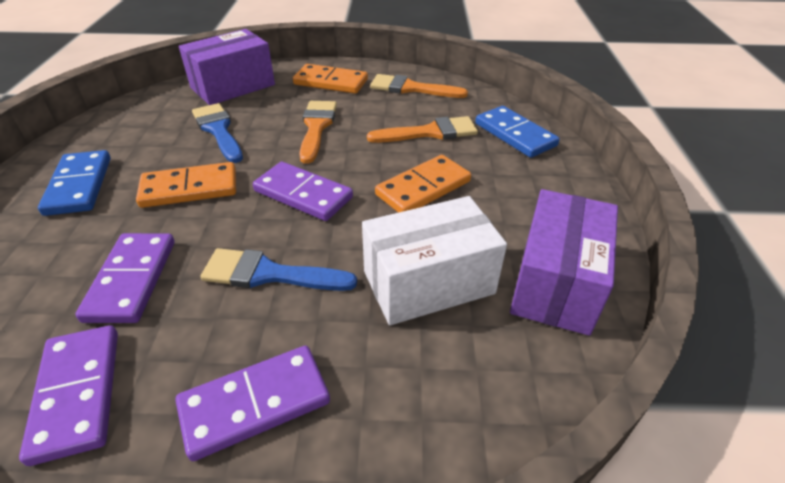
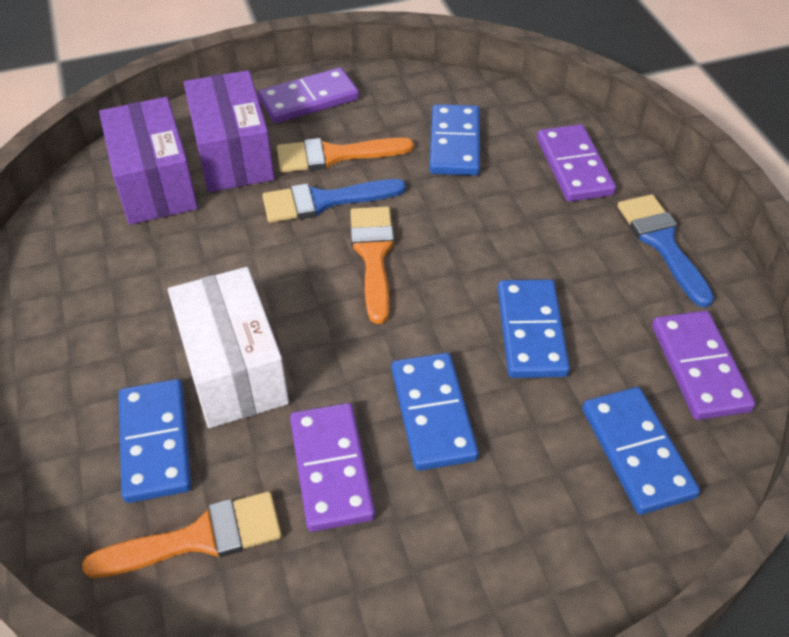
blue domino: [38,150,111,216] [475,106,560,158] = 2 -> [119,379,192,503] [392,353,479,471] [429,104,480,175] [498,279,570,378] [582,387,700,515] = 5
orange domino: [136,162,236,208] [293,64,368,94] [375,155,471,213] = 3 -> none = 0

